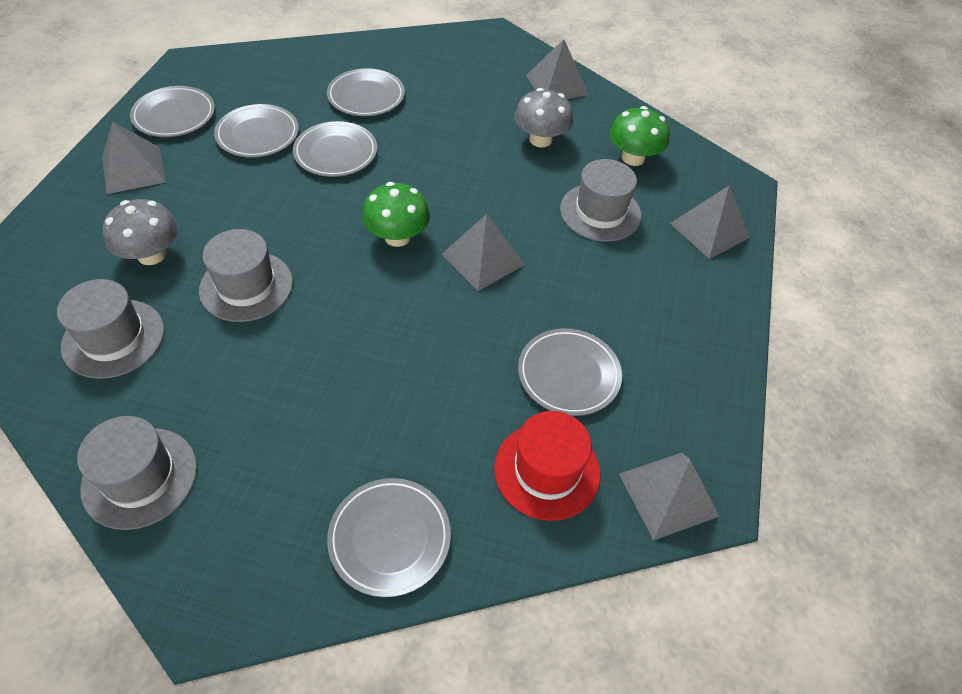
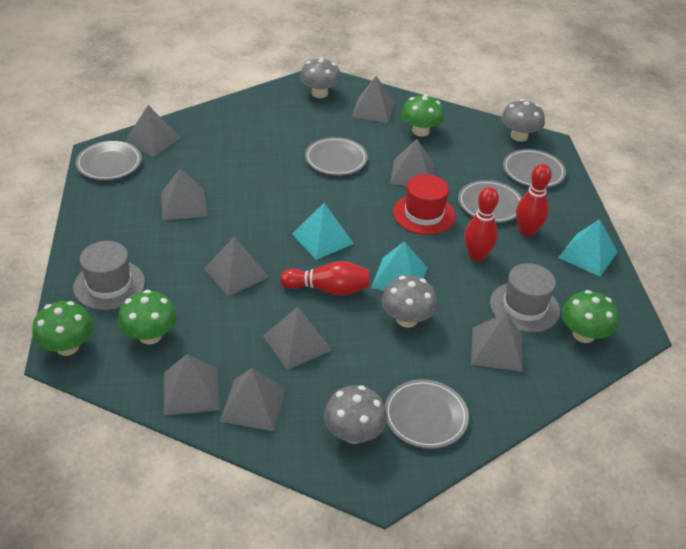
green mushroom: [362,182,430,247] [609,106,669,166] = 2 -> [32,301,93,356] [118,290,177,345] [401,94,445,137] [562,290,619,343] = 4
grey hat: [57,279,164,379] [77,416,197,530] [199,229,293,322] [560,159,641,242] = 4 -> [73,241,145,310] [490,263,560,333] = 2
grey mushroom: [103,199,178,265] [514,88,573,148] = 2 -> [300,57,341,98] [324,385,387,444] [382,276,437,328] [501,99,545,142] = 4
grey plate: [130,86,215,137] [214,104,299,157] [293,121,377,177] [327,68,405,116] [327,478,451,597] [518,328,622,416] = 6 -> [75,141,142,180] [305,137,368,175] [385,379,469,449] [458,180,522,222] [503,149,566,187] = 5
grey pyramid: [102,122,166,194] [441,214,525,291] [526,39,589,99] [619,453,720,541] [670,186,750,259] = 5 -> [124,105,181,157] [161,168,208,220] [164,354,220,415] [204,236,269,296] [220,368,286,431] [263,307,332,370] [351,76,395,123] [390,139,434,186] [471,313,523,372] = 9
red bowling pin: none = 0 -> [280,261,370,296] [464,187,499,261] [516,164,552,237] = 3
turquoise pyramid: none = 0 -> [292,203,354,260] [371,242,427,291] [558,219,618,276] = 3

